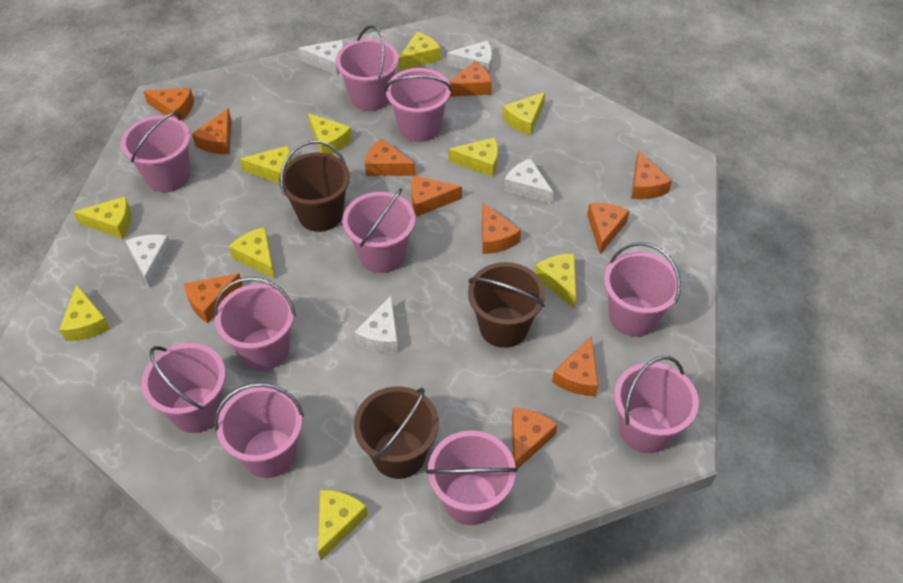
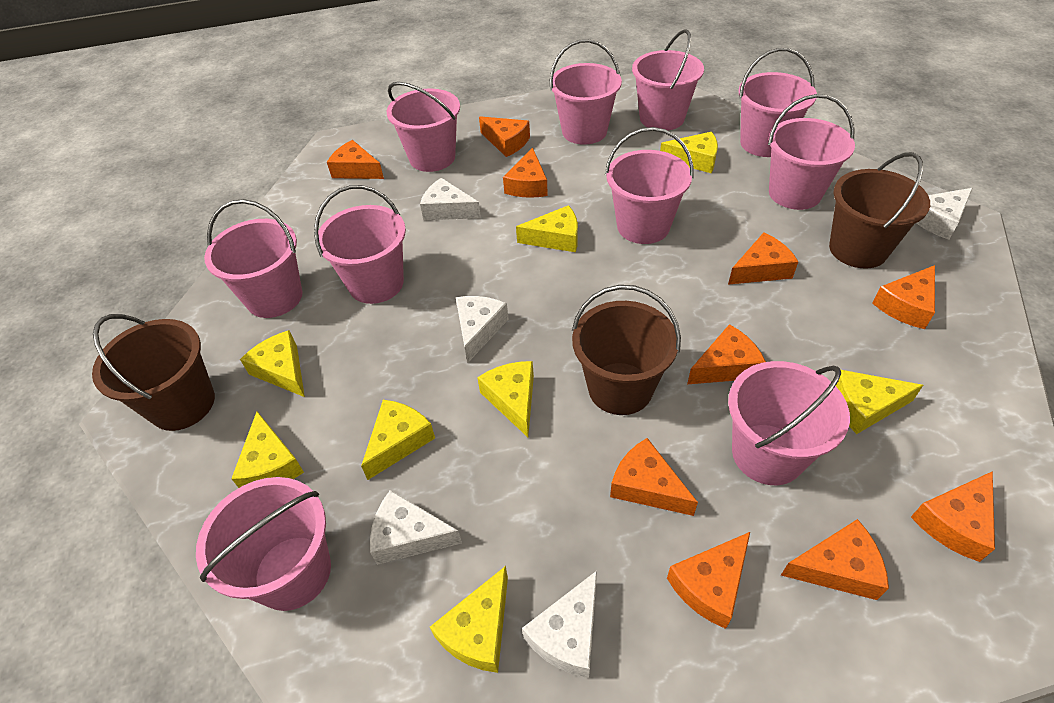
orange cheese: [143,88,194,121] [184,273,243,323] [192,108,232,154] [365,138,416,176] [411,175,462,216] [449,61,492,97] [482,203,521,254] [512,408,558,469] [552,336,598,396] [587,203,630,254] [631,151,672,199] = 11 -> [327,140,384,179] [479,116,530,157] [503,148,548,198] [610,438,698,516] [667,532,750,629] [687,324,766,384] [728,232,798,285] [781,519,889,600] [872,265,935,329] [911,471,995,562] = 10
yellow cheese: [59,284,110,341] [73,197,131,239] [229,227,275,279] [240,146,291,183] [308,113,352,155] [318,490,368,560] [398,32,441,71] [448,137,498,177] [503,92,545,135] [535,254,576,308] = 10 -> [231,412,304,488] [240,330,305,397] [361,400,435,480] [430,566,508,673] [477,361,534,437] [516,205,578,252] [660,132,718,173] [836,370,923,434] = 8

